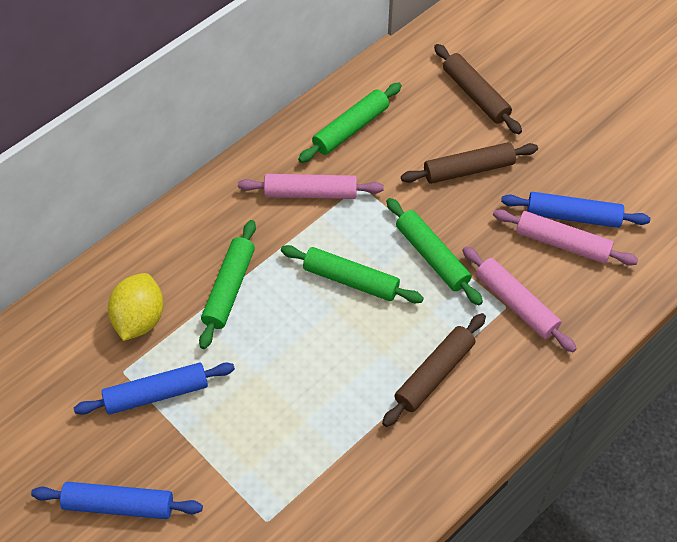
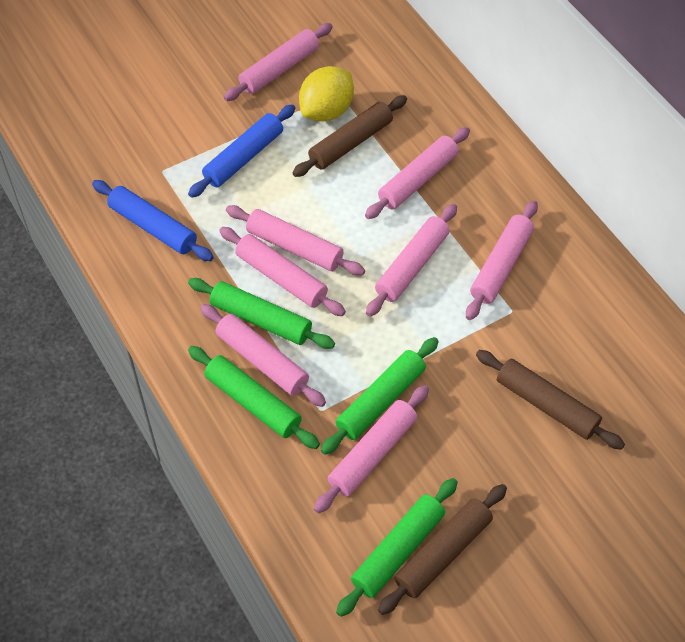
blue rolling pin: [31,482,203,519] [74,363,235,415] [501,192,651,228] = 3 -> [92,180,214,261] [188,104,295,198] = 2
pink rolling pin: [238,174,384,199] [462,246,577,352] [493,209,638,266] = 3 -> [201,304,326,407] [219,227,346,316] [224,23,333,101] [226,205,365,276] [314,385,429,514] [365,127,470,219] [366,204,457,317] [466,200,538,320] = 8

